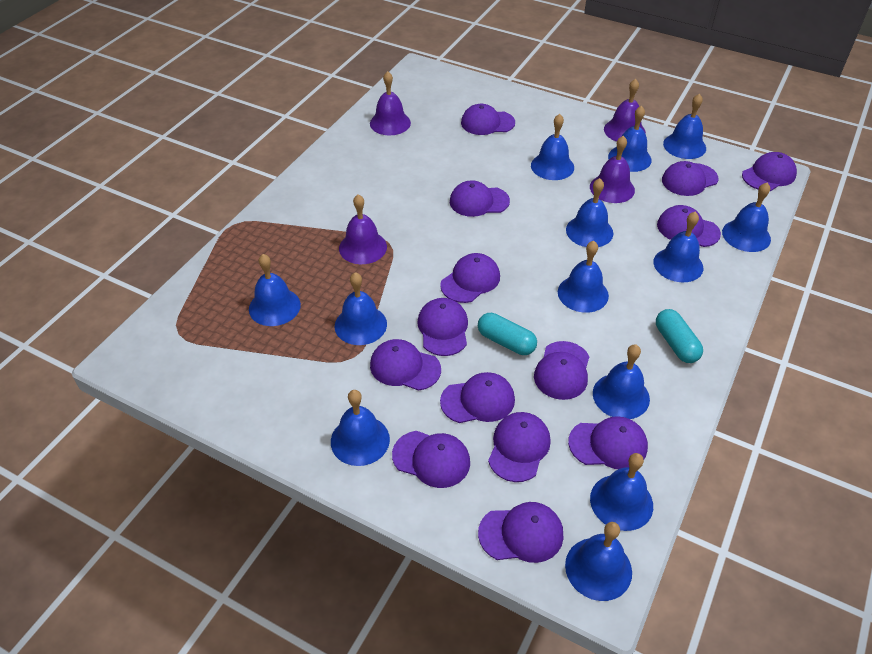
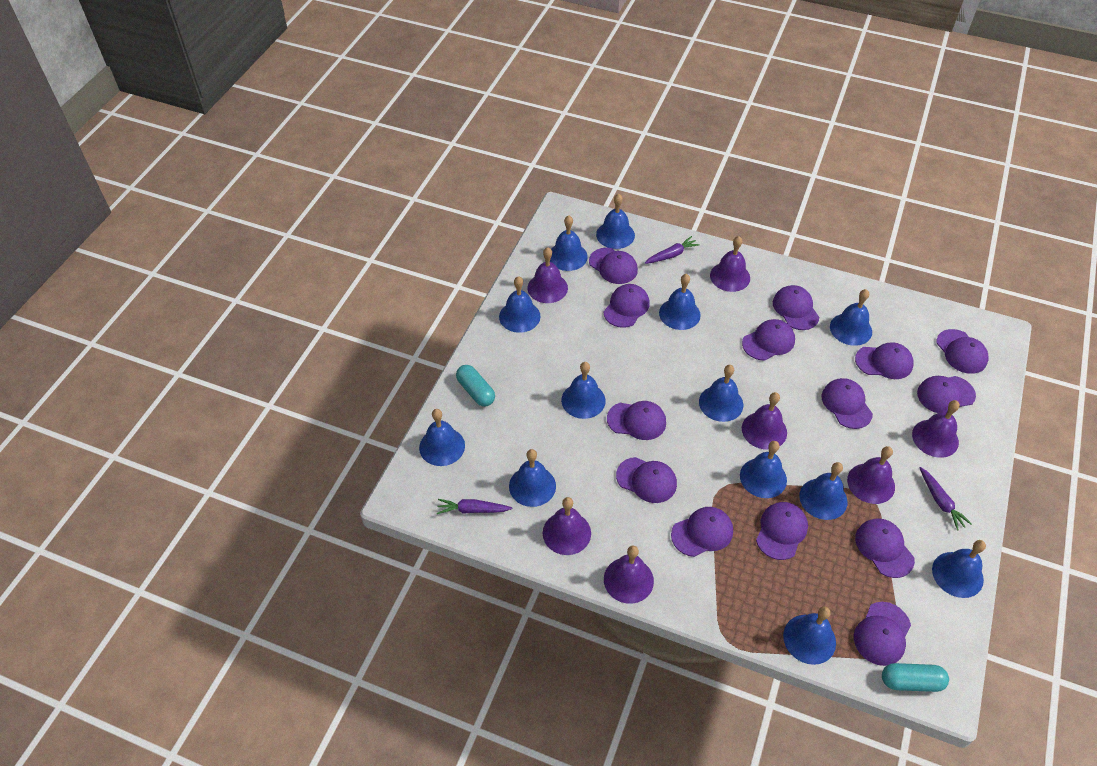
purple bell: [339,194,387,264] [370,71,411,135] [590,136,635,203] [604,79,646,142] = 4 -> [528,247,568,303] [543,497,591,555] [604,545,654,604] [710,236,750,292] [742,392,787,450] [847,446,895,504] [912,400,960,458] = 7
purple carrot: none = 0 -> [437,499,512,514] [645,236,700,264] [920,467,972,531] = 3

